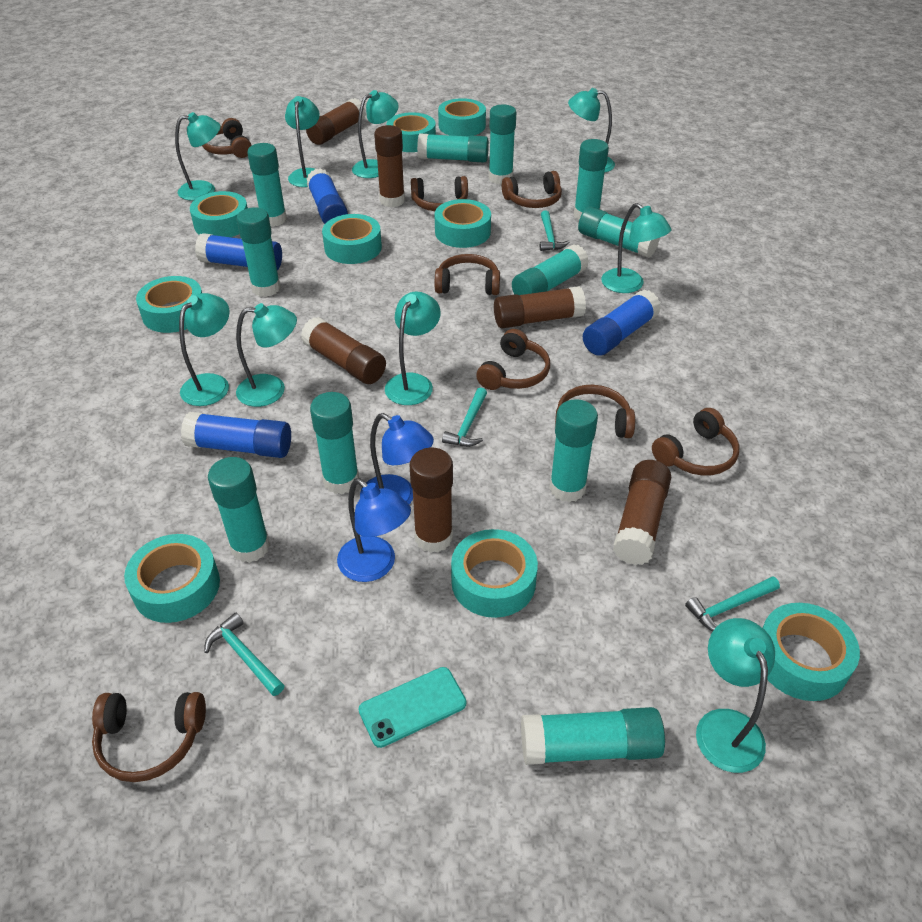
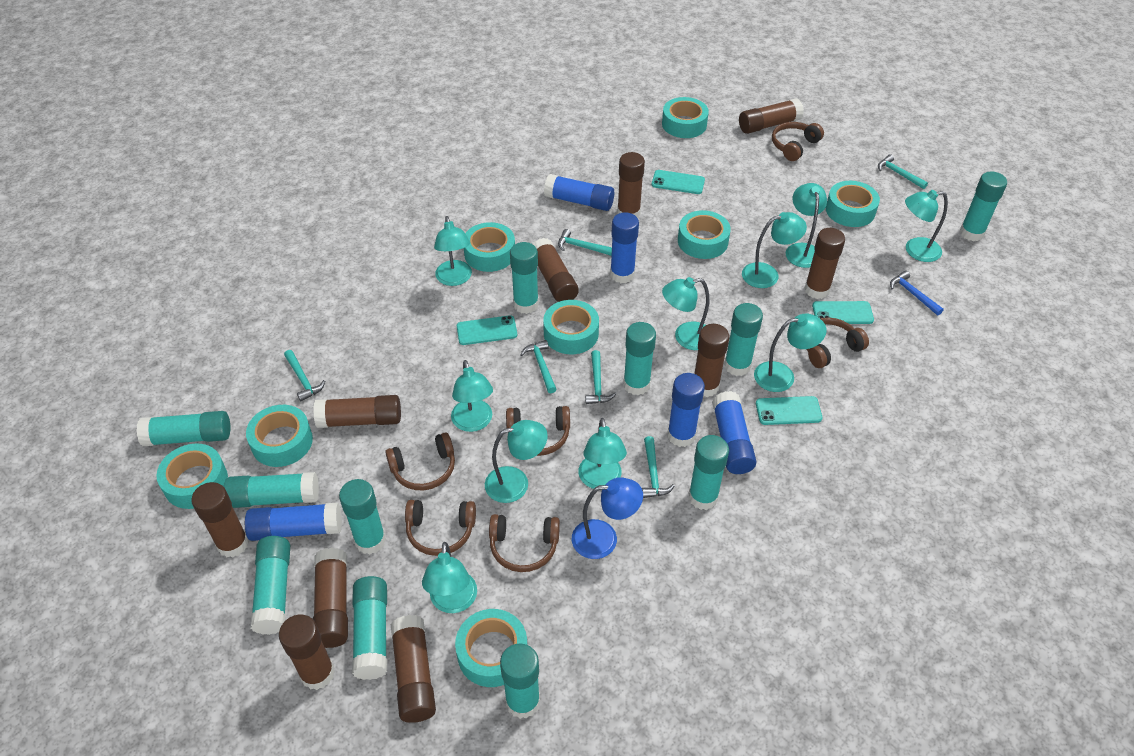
blue glue stick: [181,412,291,458] [195,233,282,270] [307,168,348,224] [583,289,661,356] = 4 -> [245,502,342,541] [544,174,614,211] [610,212,639,283] [667,373,705,447] [712,391,757,474] = 5
blue hammer: none = 0 -> [890,271,944,315] = 1
blue lamp: [337,478,411,582] [360,413,434,505] = 2 -> [572,477,643,559] = 1
brown glue stick: [301,317,386,384] [306,98,366,145] [374,125,405,207] [410,448,453,553] [494,286,586,328] [613,460,671,565] = 6 -> [191,482,249,558] [279,615,335,690] [313,395,401,428] [313,548,348,648] [391,615,436,723] [533,238,579,302] [617,152,645,218] [694,324,729,397] [739,98,804,134] [804,228,845,299] = 10
brown headphones: [92,692,206,782] [202,118,252,158] [411,176,468,211] [435,254,500,295] [476,329,550,390] [502,171,562,208] [555,385,635,438] [652,408,739,476] = 8 -> [385,432,455,490] [405,500,476,556] [489,514,560,572] [506,406,570,456] [772,122,824,161] [806,317,869,368] = 6
turquoise hammer: [204,613,285,696] [442,388,487,447] [540,210,570,251] [685,576,780,631] = 4 -> [284,350,325,401] [520,340,557,393] [558,229,612,256] [585,350,616,404] [642,436,675,498] [878,154,928,189] = 6
turquoise lamp: [175,112,221,201] [179,293,230,406] [236,303,297,407] [285,96,320,187] [352,90,399,178] [385,292,441,405] [568,88,615,173] [601,203,672,293] [696,618,775,773] = 9 -> [422,542,477,613] [434,216,472,286] [451,360,493,432] [485,420,548,503] [578,418,627,490] [662,277,709,350] [742,212,807,288] [754,313,827,392] [786,183,827,268] [905,190,948,262] = 10
turquoise phone: [359,667,466,748] = 1 -> [457,315,517,345] [652,170,705,194] [756,396,823,425] [812,301,874,324] = 4
turquoise tape: [124,534,220,623] [136,276,202,333] [190,191,248,237] [322,214,382,264] [386,112,436,152] [435,199,491,248] [438,98,486,136] [451,529,538,618] [762,603,860,701] = 9 -> [156,444,228,509] [246,405,313,467] [455,609,528,687] [464,222,515,272] [543,300,599,354] [662,97,709,138] [678,210,731,259] [826,181,880,227] = 8

